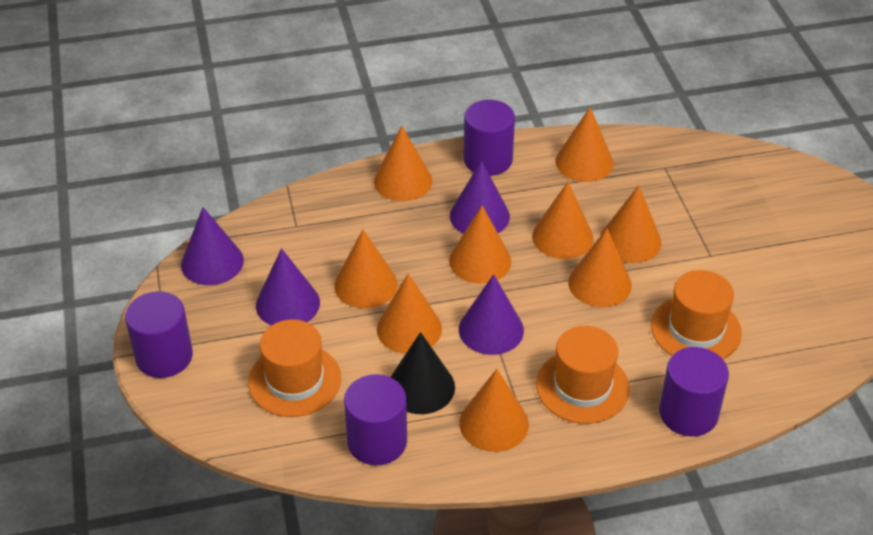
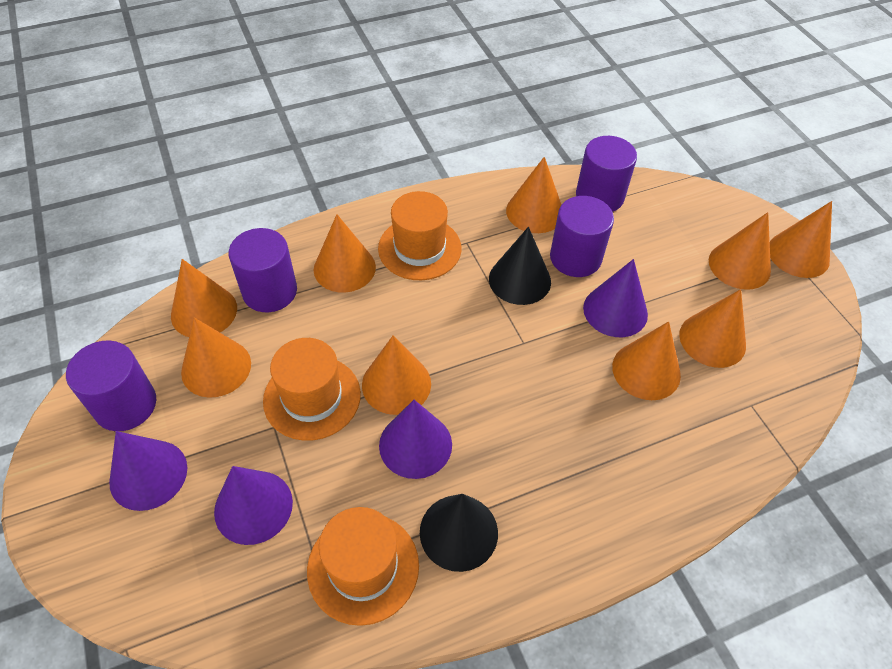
black cone: [391,332,455,414] = 1 -> [420,494,498,572] [489,227,551,305] = 2

